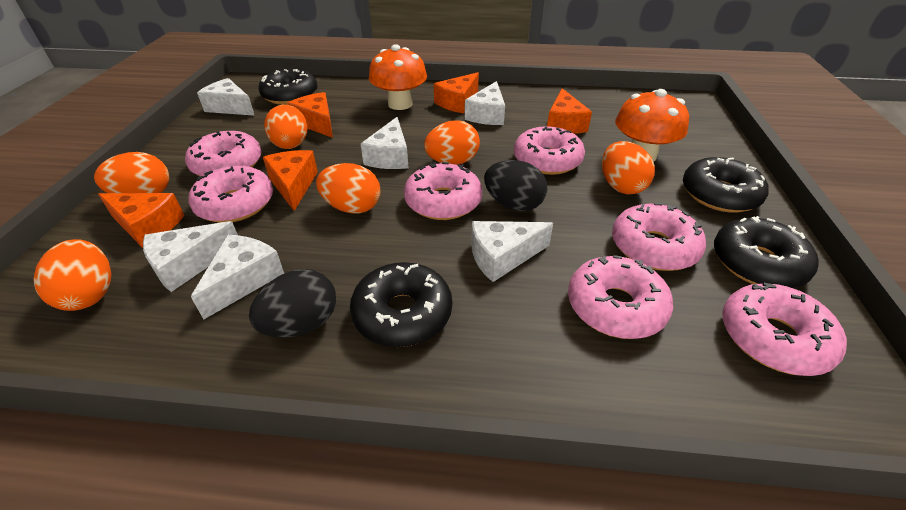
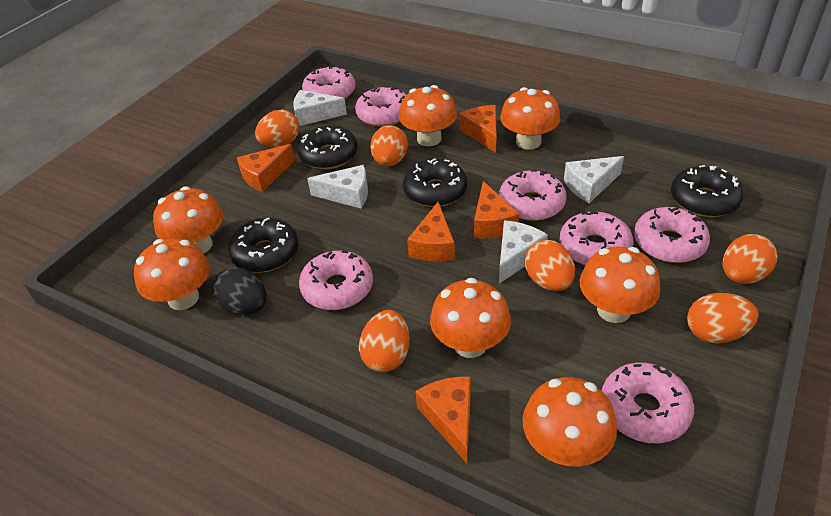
black egg: [249,269,336,338] [484,160,547,212] = 2 -> [212,267,267,315] = 1
orange mushroom: [369,44,427,110] [615,89,689,162] = 2 -> [134,238,210,310] [153,186,223,254] [399,85,457,146] [430,278,511,358] [500,87,561,150] [522,377,617,467] [580,247,660,323] = 7
white cheese: [143,221,238,292] [191,235,284,319] [197,78,255,116] [361,117,409,169] [465,81,505,125] [471,221,553,282] = 6 -> [293,90,347,126] [307,165,368,209] [499,220,548,283] [564,156,624,203] = 4

